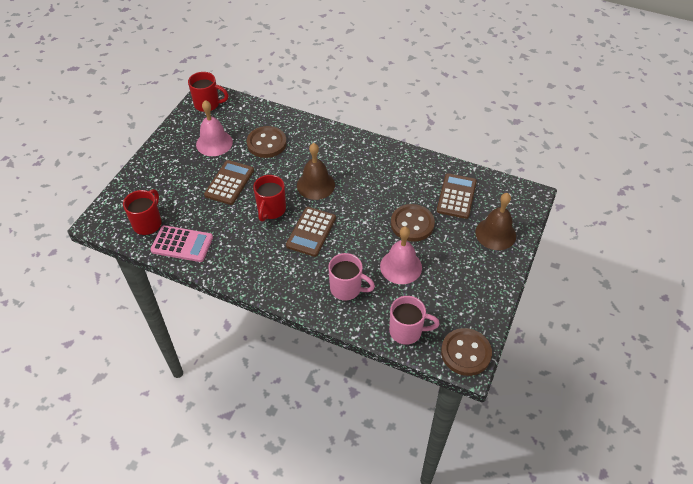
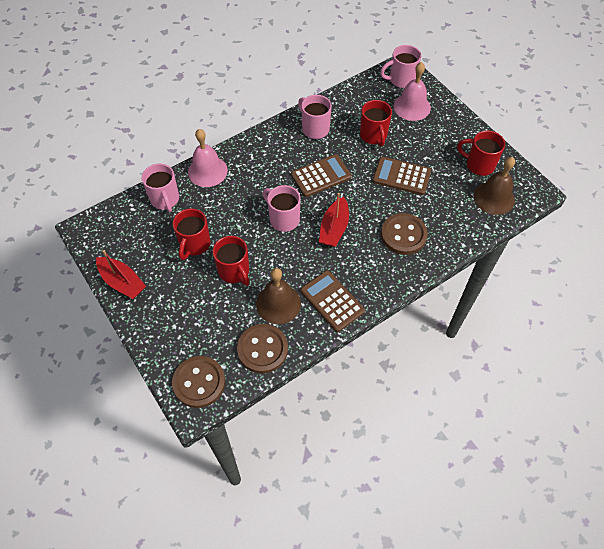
pink calculator: [150,225,213,262] = 1 -> none = 0
pink mug: [328,253,375,300] [389,296,440,345] = 2 -> [142,163,179,212] [263,185,301,232] [298,95,332,139] [380,45,421,88] = 4
red boat: none = 0 -> [96,250,146,299] [319,193,349,247] = 2
red mug: [123,189,162,235] [188,72,228,112] [253,175,286,221] = 3 -> [173,209,210,260] [213,236,250,286] [360,100,392,147] [457,130,505,176] = 4

